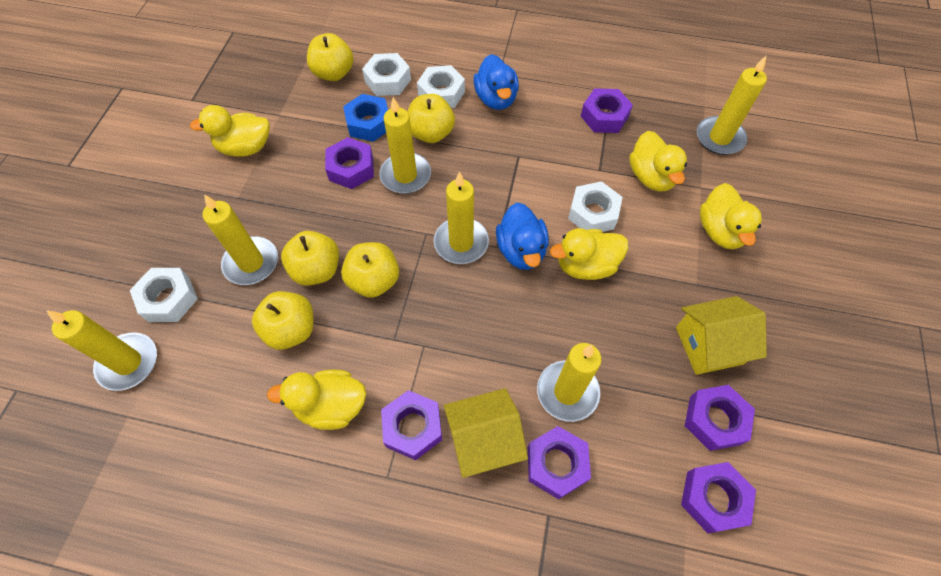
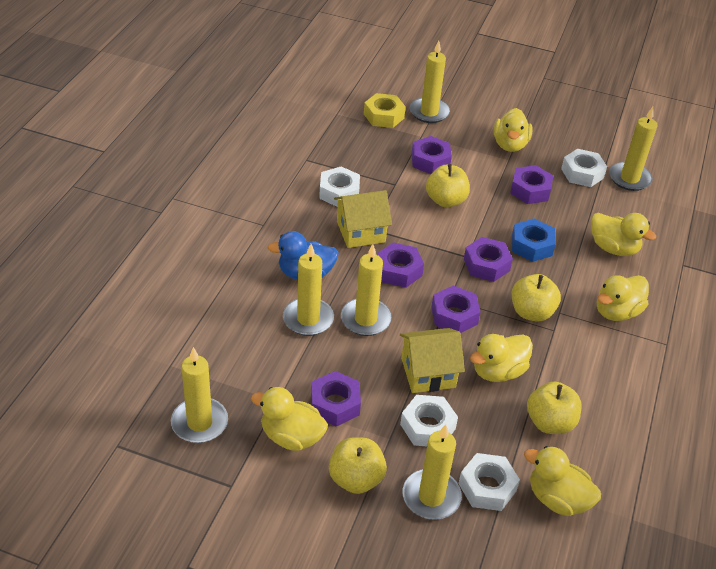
blue duck: [473,54,519,110] [496,203,549,270] = 2 -> [267,231,339,280] = 1
yellow apple: [252,291,313,350] [281,231,339,286] [307,33,354,81] [341,242,399,298] [407,94,455,143] = 5 -> [329,437,387,494] [426,164,470,208] [512,274,561,322] [527,382,582,434] = 4
yellow duck: [190,105,270,157] [267,370,366,430] [550,228,628,280] [629,131,687,191] [700,183,762,249] = 5 -> [251,387,328,451] [470,334,533,382] [494,108,532,152] [524,446,601,516] [591,213,656,256] [597,275,649,321] = 6
yellow nut: none = 0 -> [364,93,406,128] = 1

